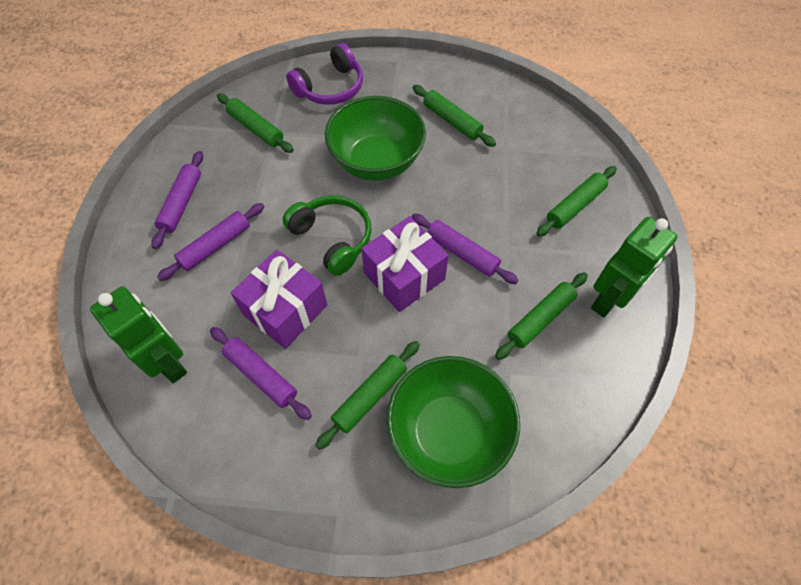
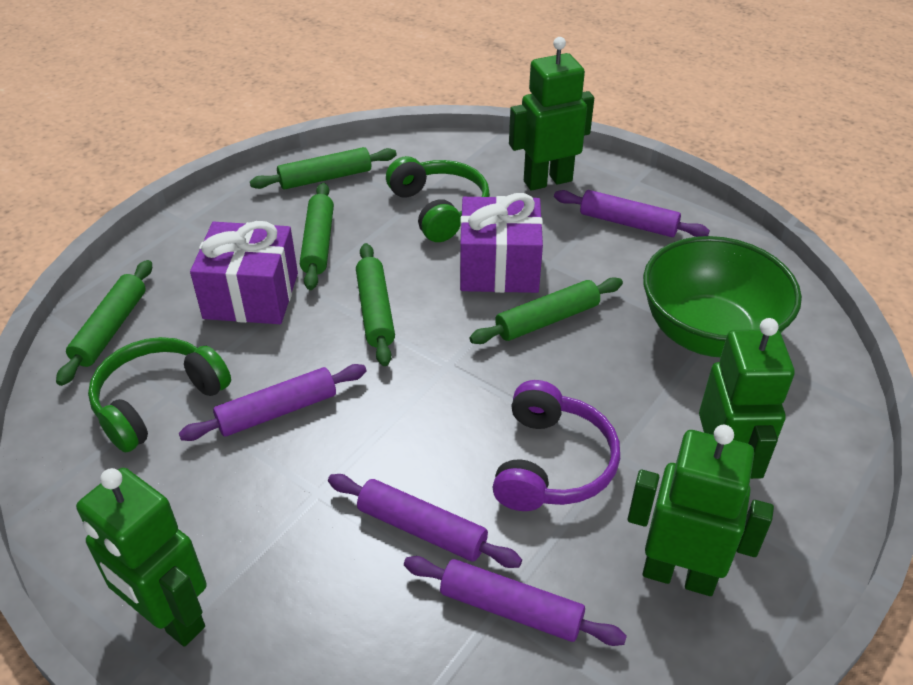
green bowl: [325,96,426,181] [386,356,520,488] = 2 -> [643,236,802,357] = 1
green headphones: [283,195,372,276] = 1 -> [88,337,231,452] [386,156,490,242] = 2
green robot: [90,287,187,383] [591,217,678,318] = 2 -> [76,468,207,647] [509,37,594,191] [628,425,774,596] [699,318,795,479] = 4

